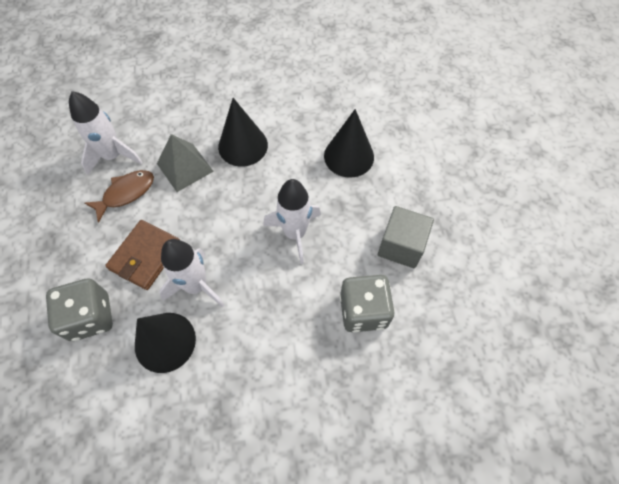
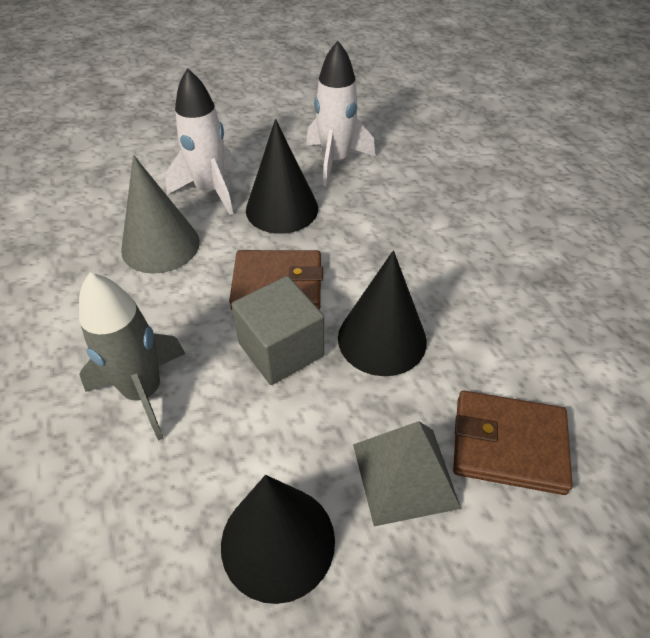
brown fish: [85,170,154,223] = 1 -> none = 0
brown wallet: [105,220,180,290] = 1 -> [229,250,323,310] [453,391,573,495] = 2
grey cone: none = 0 -> [121,155,200,274] = 1
grey dice: [46,279,113,341] [340,275,395,333] = 2 -> none = 0
grey rocket: none = 0 -> [79,273,185,441] = 1
white rocket: [69,91,142,175] [159,239,224,307] [263,179,321,264] = 3 -> [165,68,235,215] [306,41,375,186] = 2

